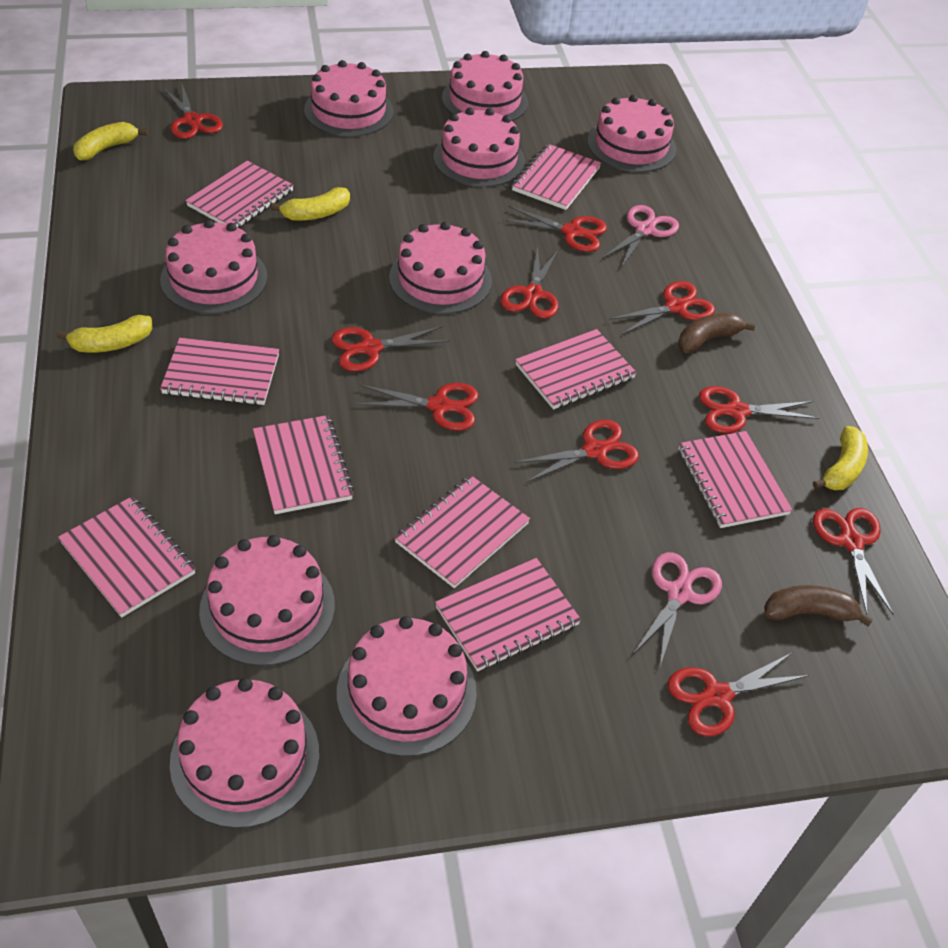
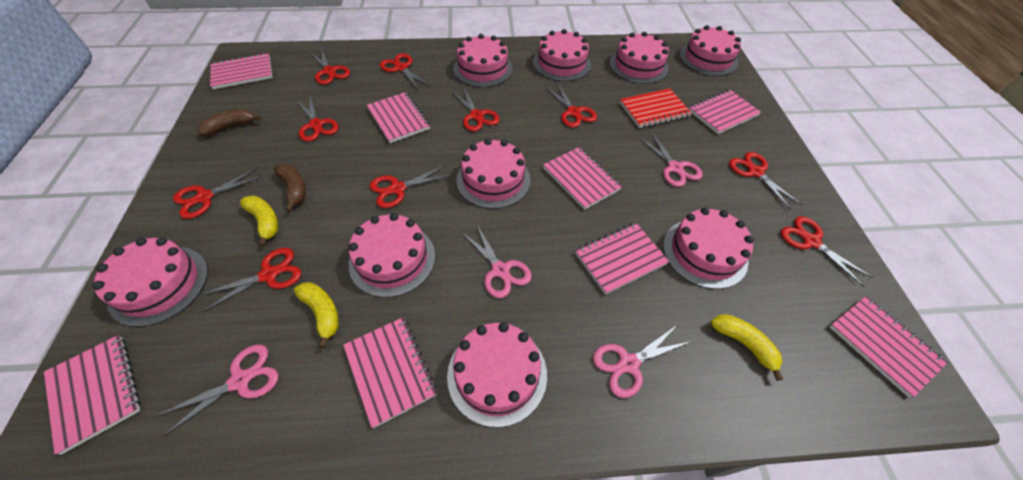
pink notebook: [58,496,196,618] [160,338,279,405] [185,161,294,228] [253,415,354,514] [394,475,530,588] [435,558,581,672] [512,144,601,210] [515,329,637,410] [678,431,793,528] = 9 -> [44,335,141,455] [210,53,272,89] [343,317,437,428] [367,92,430,143] [543,147,622,210] [575,223,669,295] [689,90,761,134] [829,296,948,398] = 8
pink scissors: [602,205,679,268] [633,552,722,669] = 2 -> [156,345,278,437] [461,223,532,298] [593,325,692,398] [639,132,703,187] = 4
red notebook: none = 0 -> [620,88,692,128] = 1
yellow banana: [57,315,153,353] [73,122,147,161] [271,187,350,221] [813,426,868,490] = 4 -> [240,196,278,246] [294,282,339,348] [711,314,783,381] = 3

